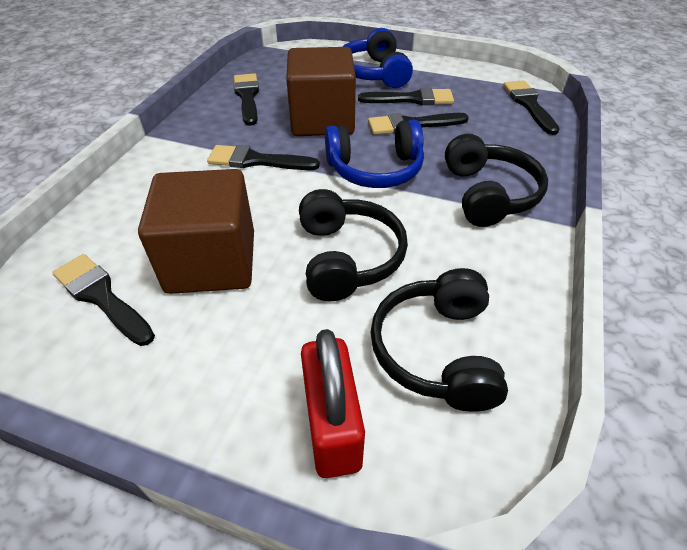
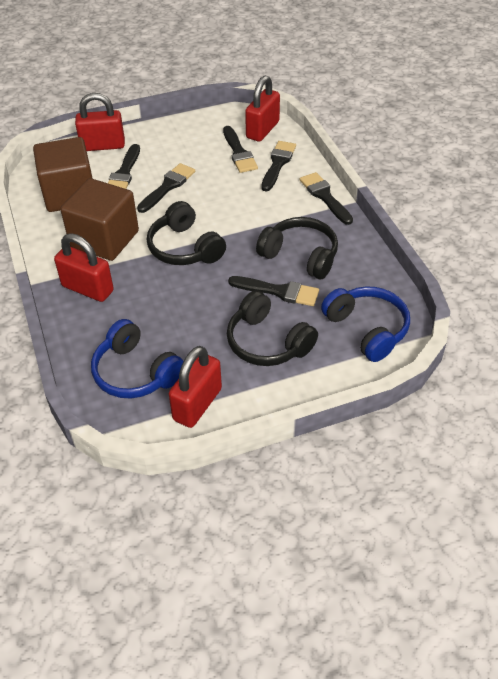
red padlock: [301,329,365,478] = 1 -> [54,233,114,302] [75,93,125,151] [169,346,222,428] [245,76,280,142] = 4

